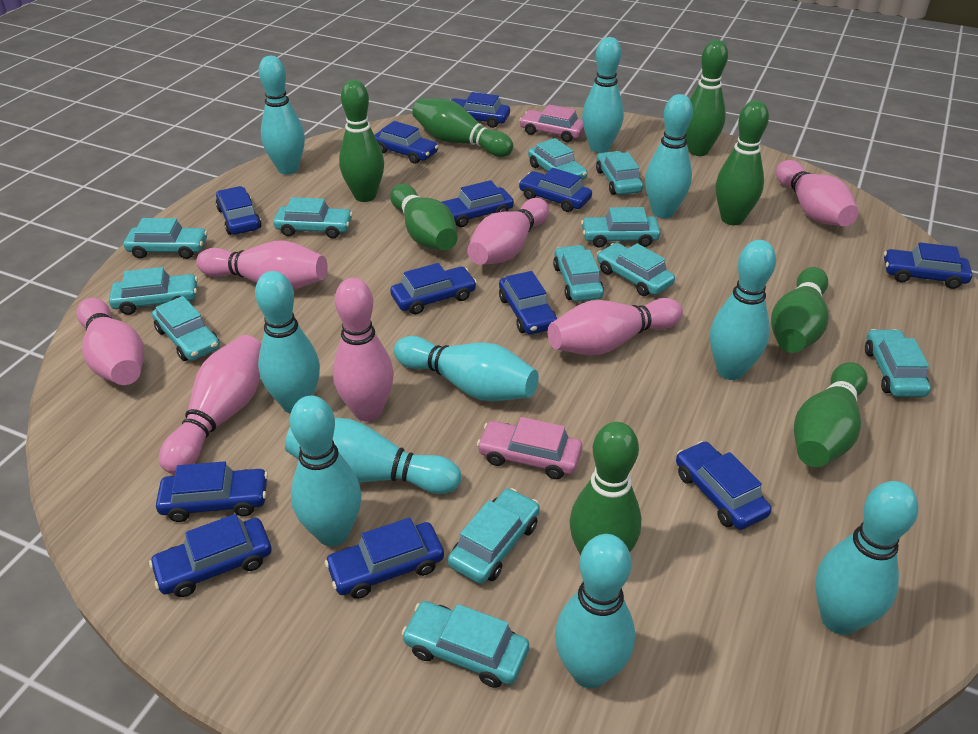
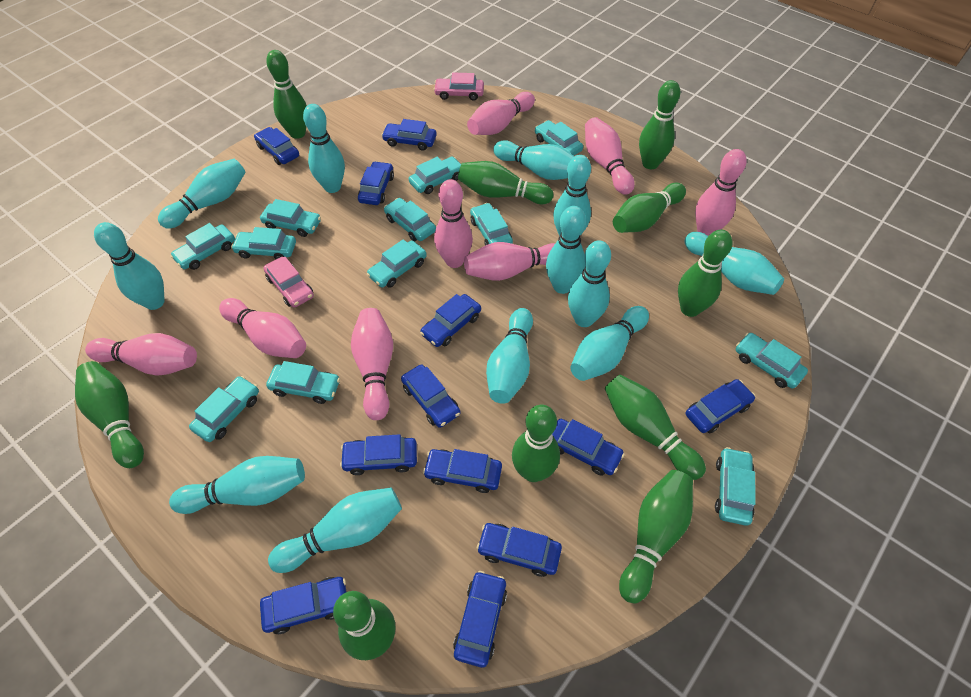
green bowling pin: [339,80,384,202] [390,184,458,250] [412,99,513,157] [569,422,641,556] [685,40,728,156] [716,100,769,225] [771,267,829,353] [794,362,868,467] = 8 -> [75,361,144,468] [266,50,307,139] [333,591,396,660] [458,161,553,204] [512,405,560,482] [605,375,706,480] [613,183,686,233] [619,470,693,604] [639,80,680,169] [678,230,732,317] = 10
pink bowling pin: [76,298,144,385] [159,335,262,474] [196,240,328,290] [333,278,394,421] [467,198,549,265] [548,298,683,355] [776,160,859,226] = 7 -> [85,333,197,376] [219,298,306,358] [351,308,393,420] [434,179,473,268] [464,242,555,281] [467,92,535,135] [585,117,635,195] [695,149,747,236] = 8
turquoise bowling pin: [255,271,320,414] [259,56,305,175] [285,418,461,494] [290,396,361,546] [394,336,539,401] [555,534,635,688] [582,37,624,153] [645,94,693,219] [710,240,776,380] [815,481,918,635] = 10 -> [94,222,165,310] [158,159,246,229] [169,456,305,514] [268,487,402,573] [303,104,345,193] [486,308,533,404] [493,140,574,180] [546,206,585,294] [553,155,591,236] [568,240,611,327] [570,306,649,381] [685,232,784,295] = 12

